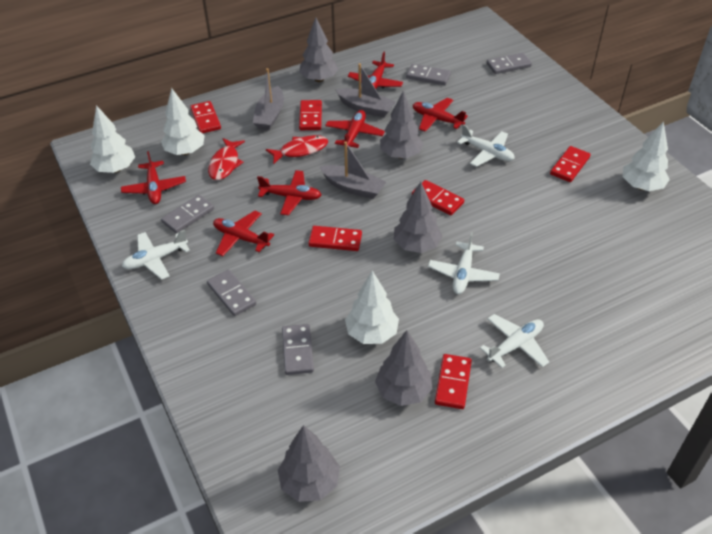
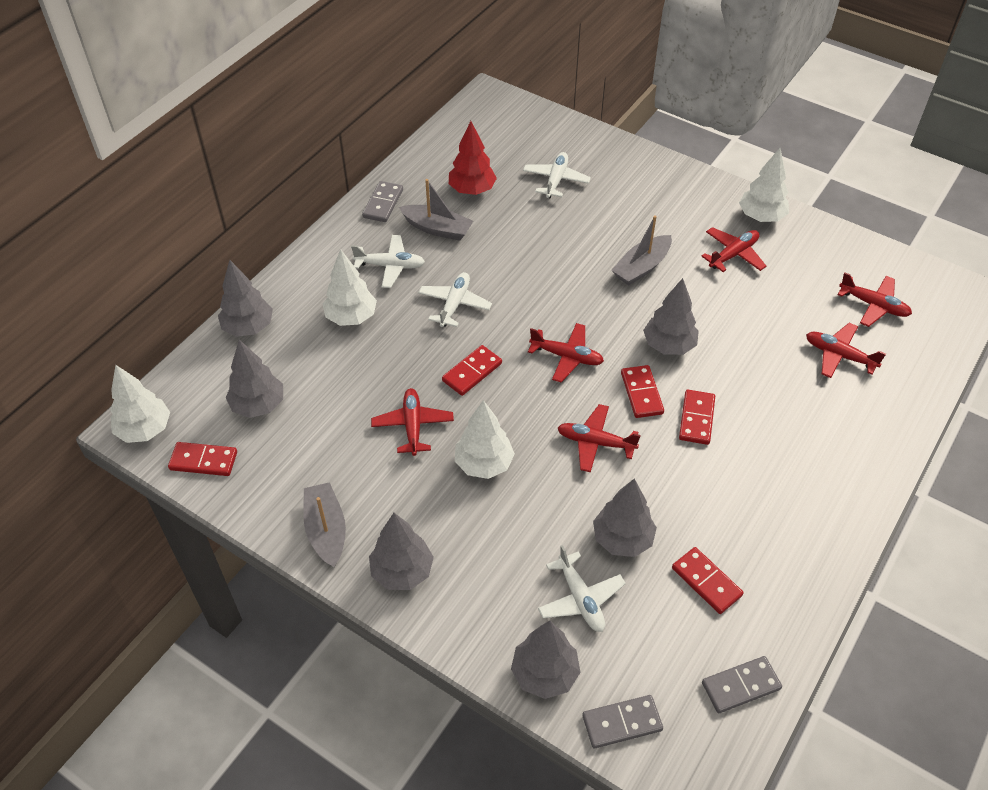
grey domino: [161,195,214,233] [207,269,256,316] [282,324,314,375] [406,64,451,85] [487,53,532,74] = 5 -> [362,181,403,222] [582,695,663,748] [702,656,782,713] = 3
grey tree: [278,425,340,502] [299,17,339,82] [375,330,432,406] [380,91,424,159] [394,182,442,253] = 5 -> [218,260,273,337] [226,340,283,418] [369,513,434,590] [511,621,581,699] [593,479,657,557] [643,278,699,355] = 6
red domino: [190,101,221,133] [299,100,322,130] [308,226,362,251] [412,180,464,215] [435,354,472,409] [550,146,591,182] = 6 -> [168,442,237,476] [442,345,502,396] [621,365,664,418] [672,547,743,614] [679,389,715,445] = 5
red fish: [208,138,245,180] [266,135,328,164] = 2 -> none = 0
red tree: none = 0 -> [449,121,497,195] = 1

